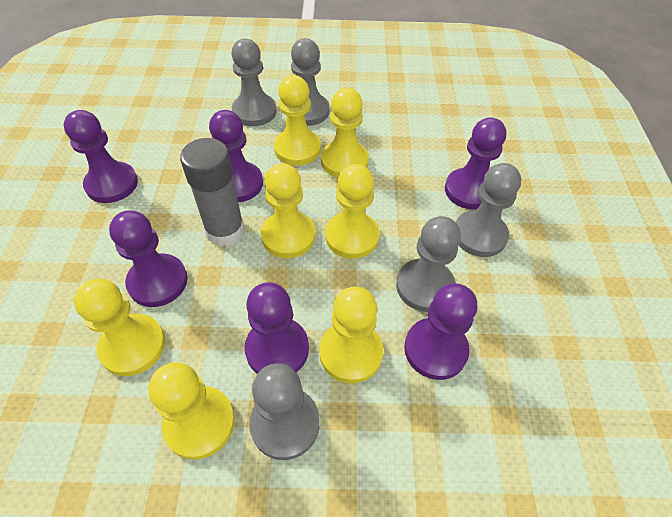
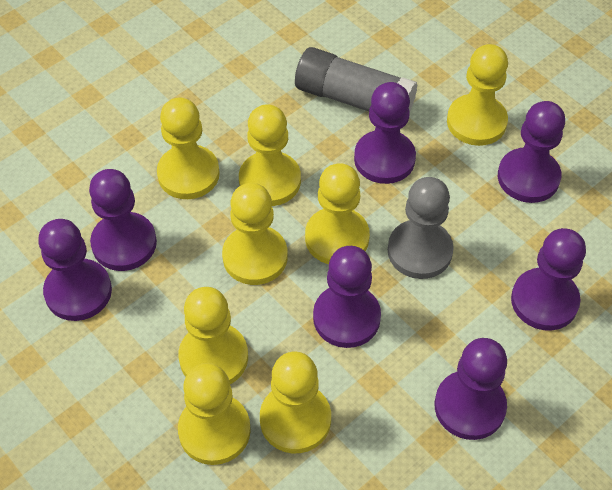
grey pawn: [231,39,277,126] [249,363,320,460] [291,38,329,126] [396,216,461,312] [455,163,521,257] = 5 -> [388,177,454,279] = 1
purple pawn: [64,110,138,203] [109,210,188,307] [209,110,263,202] [245,282,309,374] [404,283,477,380] [445,117,506,210] = 6 -> [38,219,112,321] [89,169,157,271] [313,246,381,348] [354,82,416,184] [435,338,507,440] [498,101,565,203] [511,228,586,331] = 7
yellow pawn: [74,279,165,376] [149,362,235,460] [261,163,316,258] [274,75,321,166] [319,287,383,384] [321,88,369,178] [325,164,380,259] = 7 -> [157,98,220,199] [178,287,248,384] [178,363,251,465] [222,183,288,285] [239,104,301,206] [260,352,331,453] [305,163,370,264] [447,44,508,146] = 8

